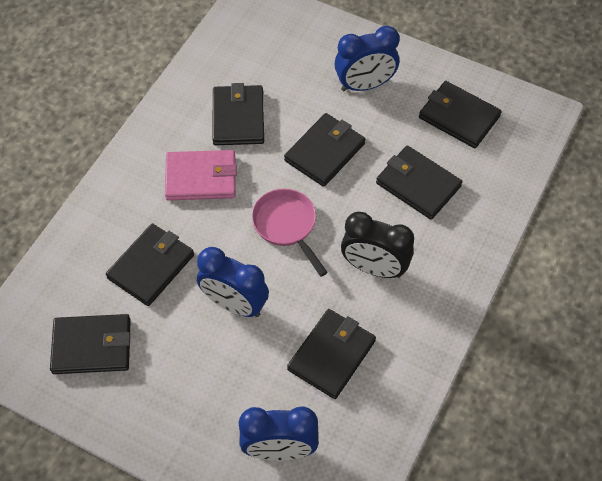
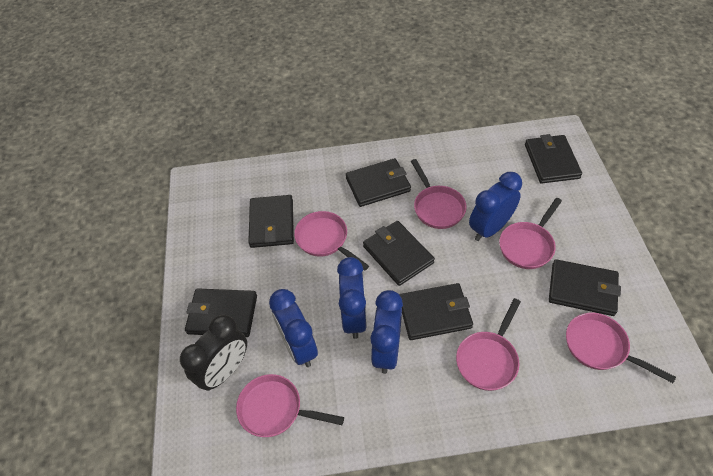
blue clock: [197,247,269,317] [239,407,319,461] [334,26,400,91] = 3 -> [269,289,318,367] [337,257,367,339] [371,290,403,374] [469,172,522,241] = 4
pink pan: [252,189,328,277] = 1 -> [236,374,344,437] [294,211,369,271] [411,159,467,229] [456,298,521,391] [499,198,562,269] [566,313,676,383] = 6
pink wallet: [165,150,237,200] = 1 -> none = 0

